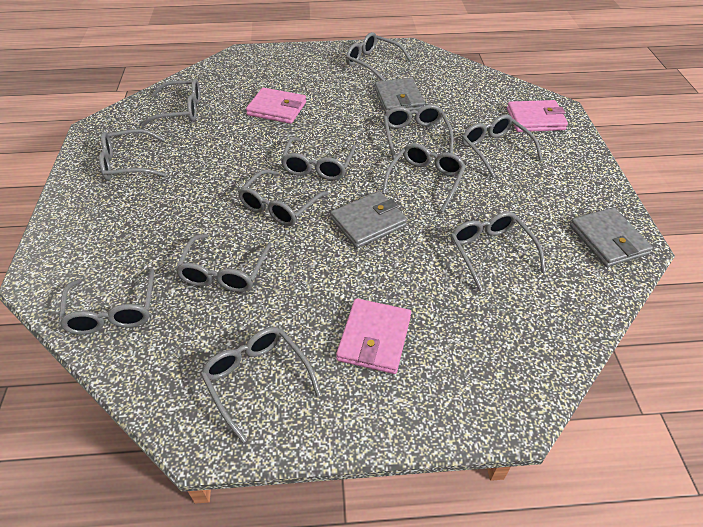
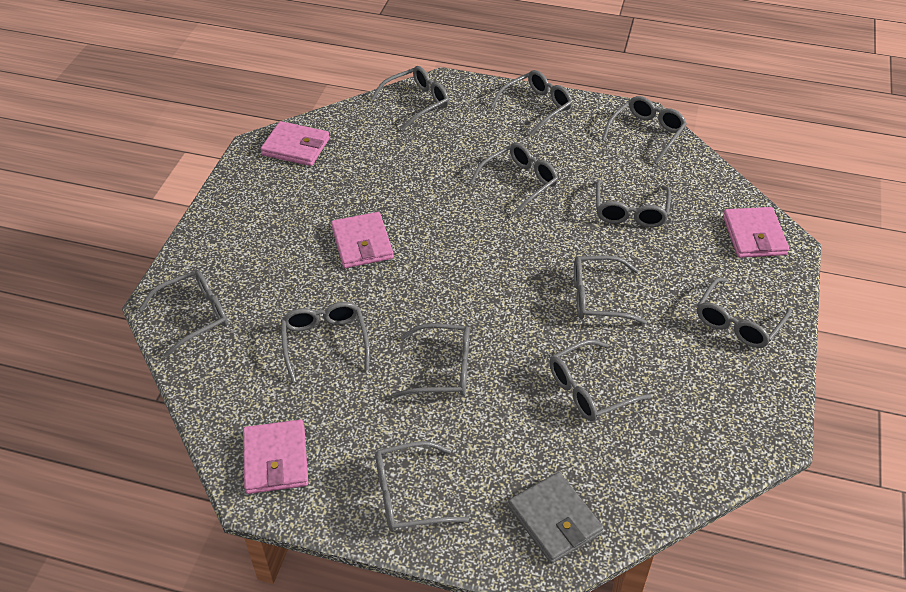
grey wallet: [331,191,407,248] [375,78,425,113] [570,207,653,267] = 3 -> [508,472,604,563] = 1
pink wallet: [246,88,306,124] [336,298,411,374] [507,100,568,132] = 3 -> [243,420,308,494] [261,121,330,166] [331,212,393,268] [723,207,789,258] = 4

